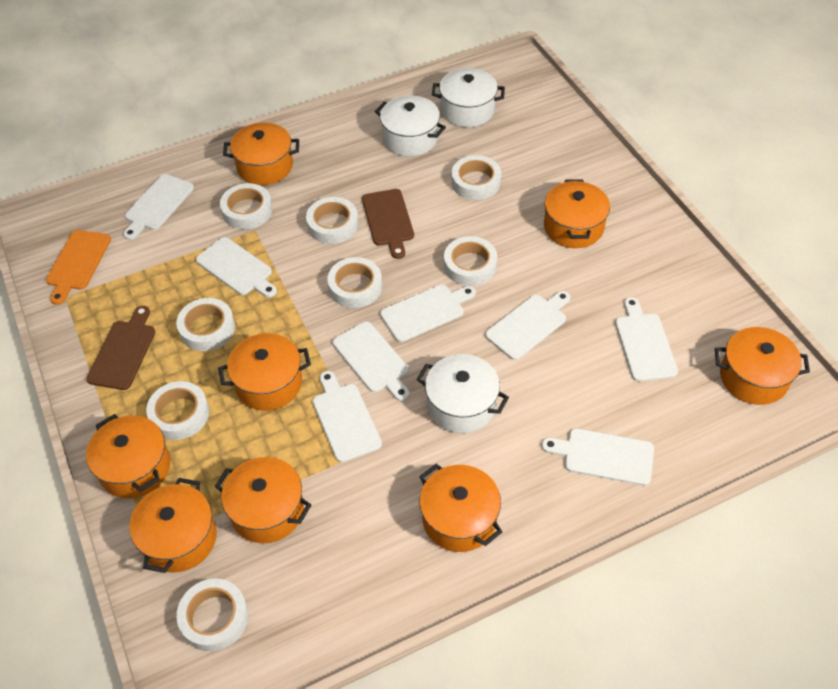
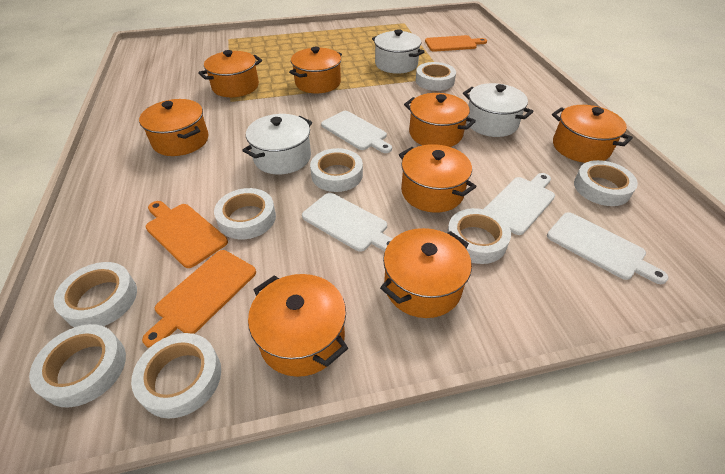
brown cutting board: [86,306,155,390] [362,189,414,259] = 2 -> none = 0
orange cutting board: [46,230,111,305] = 1 -> [142,250,256,348] [146,201,228,268] [425,35,487,52] = 3
white cutting board: [123,174,194,240] [196,237,277,298] [312,371,382,463] [333,321,410,401] [380,284,476,342] [485,291,570,360] [542,428,654,486] [615,297,678,382] = 8 -> [302,193,392,252] [321,111,392,153] [484,173,555,235] [547,212,669,284] = 4

